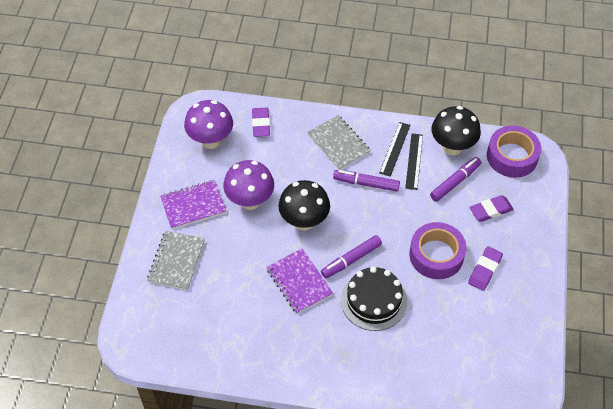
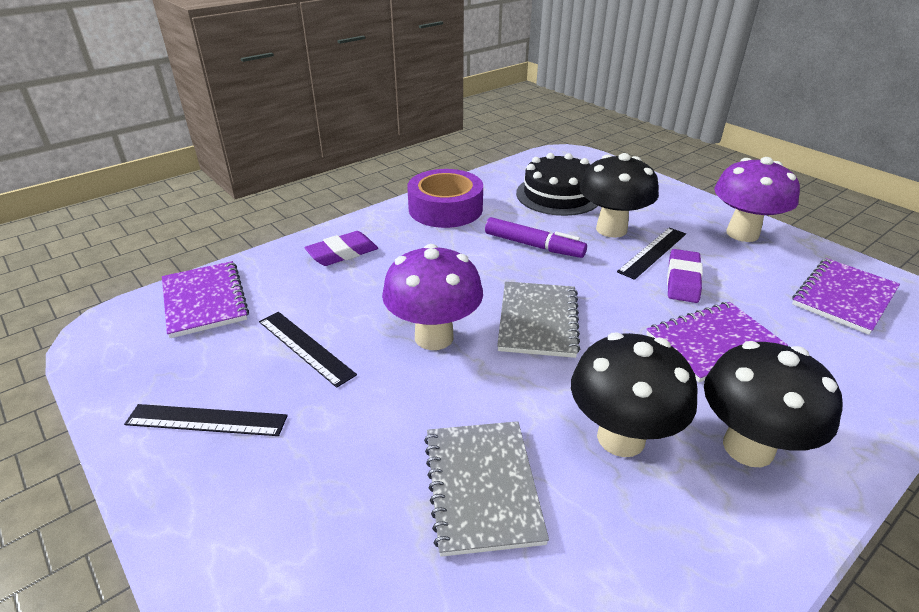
black mushroom: [278,180,330,230] [431,106,481,155] = 2 -> [571,332,698,457] [579,153,659,238] [704,341,842,467] = 3
black ruler: [379,122,410,177] [405,134,423,190] = 2 -> [124,404,288,436] [259,312,357,388] [617,228,686,280] = 3
purple eraser: [252,108,270,137] [468,246,503,291] [469,195,514,222] = 3 -> [304,231,378,266] [667,249,703,303] = 2
purple marker: [321,235,382,278] [333,170,400,192] [430,157,481,202] = 3 -> [485,217,587,258] = 1
purple notebook: [160,180,226,229] [267,248,333,314] = 2 -> [162,261,249,338] [646,302,788,382] [792,258,900,335] = 3
purple tape: [409,222,466,279] [487,125,541,178] = 2 -> [407,169,483,228] = 1

